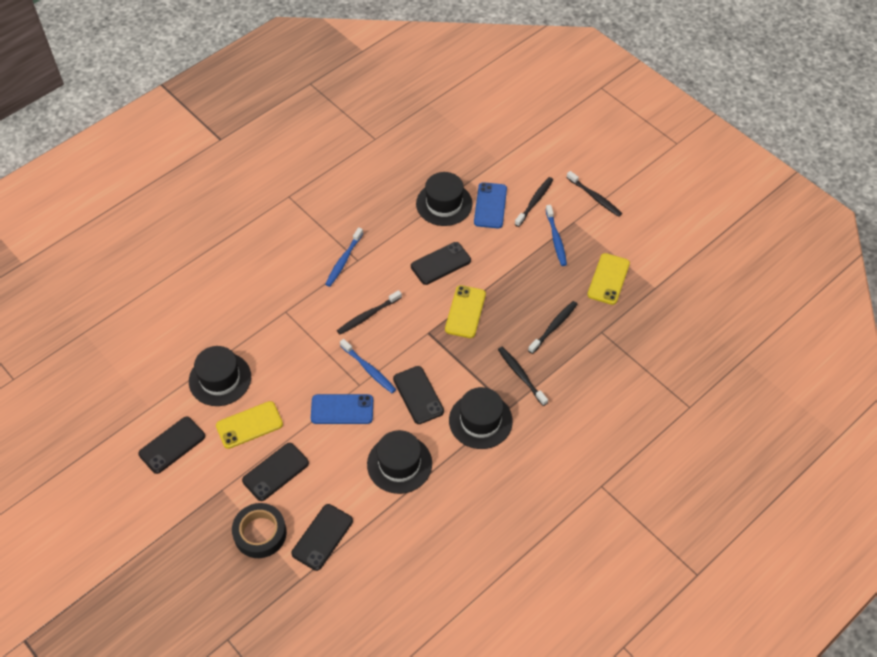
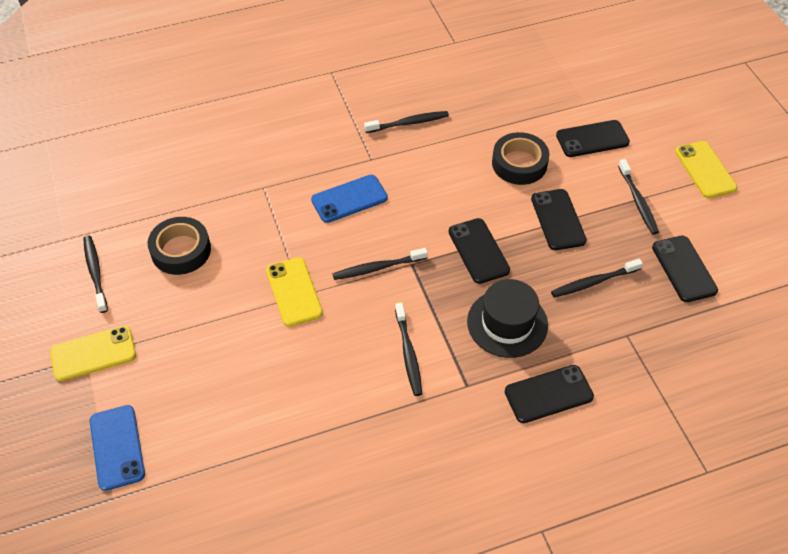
black hat: [189,346,251,406] [367,430,432,494] [416,172,472,226] [449,387,513,449] = 4 -> [467,279,548,358] = 1
black tape: [232,503,287,558] = 1 -> [148,217,211,275] [492,132,549,185] = 2
black toothbrush: [337,290,402,334] [498,347,548,406] [515,177,553,227] [528,301,578,354] [566,171,622,217] = 5 -> [83,236,108,313] [332,248,428,280] [364,111,449,133] [395,303,422,396] [551,259,643,297] [618,159,659,235] = 6
blue toothbrush: [325,227,363,287] [340,339,396,393] [546,205,567,266] = 3 -> none = 0

